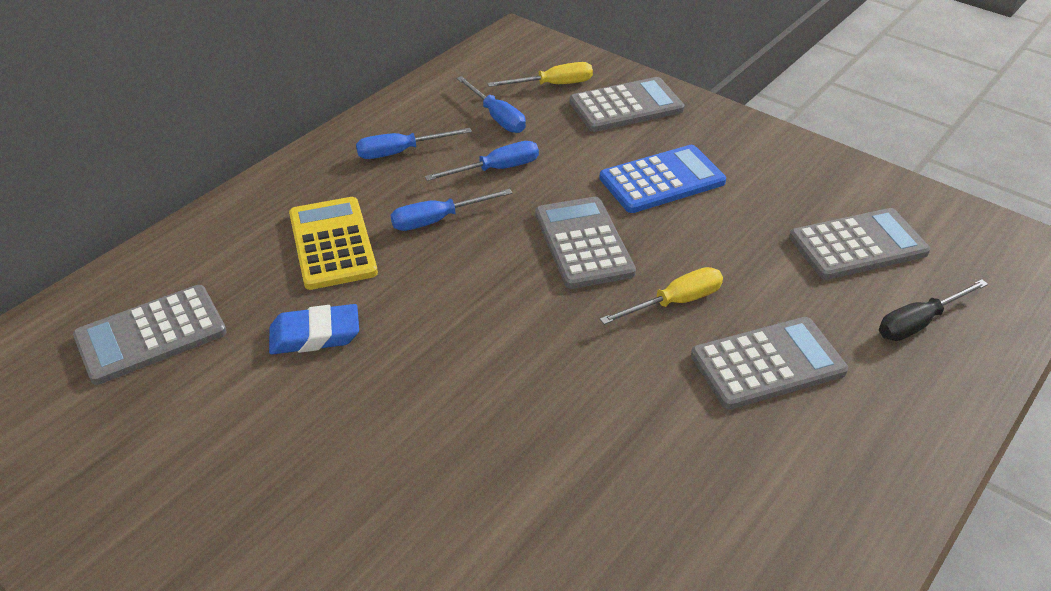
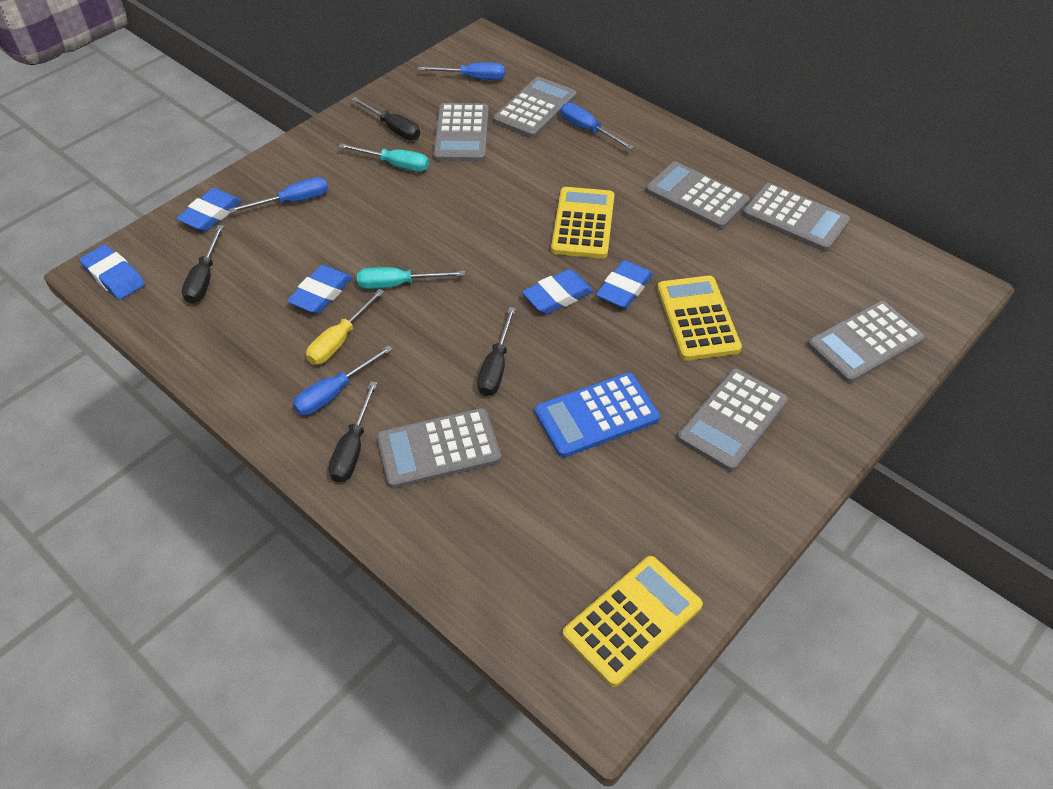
black screwdriver: [879,279,988,341] = 1 -> [182,225,224,304] [329,381,377,483] [351,97,420,140] [477,307,516,396] = 4
blue eraser: [269,304,359,354] = 1 -> [79,245,145,300] [176,188,242,231] [287,265,353,314] [522,269,593,314] [596,260,653,309] = 5
grey calculator: [73,285,227,385] [535,197,636,289] [569,77,684,132] [691,317,848,410] [789,208,930,280] = 5 -> [377,408,501,489] [433,103,489,162] [493,77,577,138] [646,162,750,229] [677,368,788,472] [743,183,850,251] [808,301,925,383] = 7
turquoise screwdriver: none = 0 -> [338,143,429,172] [357,267,465,289] = 2
yellow calculator: [289,197,378,290] = 1 -> [551,187,615,259] [563,556,703,687] [657,276,742,361] = 3
yellow screwdriver: [487,62,593,87] [600,267,723,325] = 2 -> [306,289,384,365] = 1

